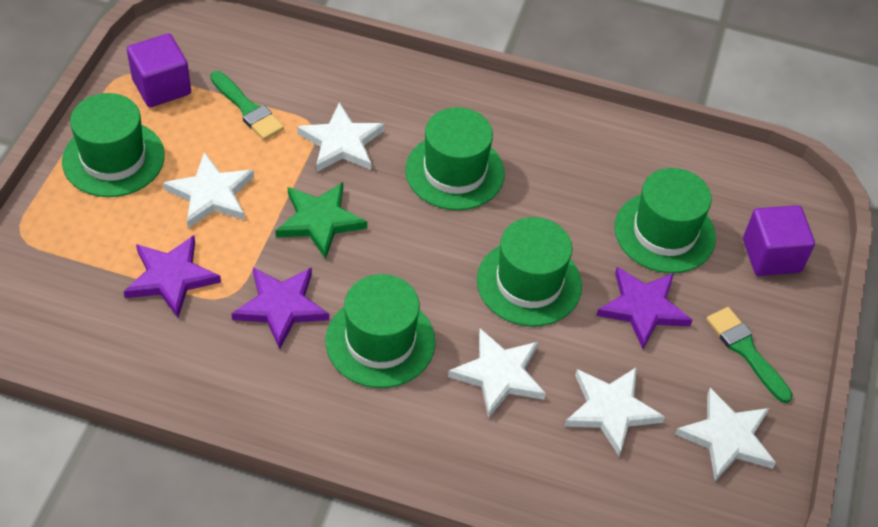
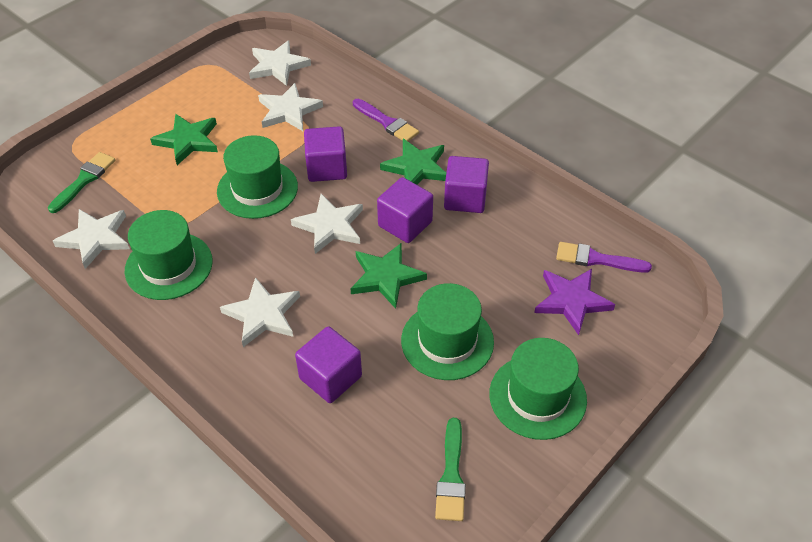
green hat: [62,93,165,197] [326,274,435,388] [405,107,505,210] [477,217,582,326] [614,168,716,273] = 5 -> [125,210,213,300] [217,135,298,219] [401,283,494,380] [489,338,587,440] = 4
green star: [275,182,367,259] = 1 -> [150,114,218,165] [350,243,427,309] [380,139,446,185] = 3
purple brush: none = 0 -> [353,99,419,141] [556,242,652,273] = 2
purple cube: [127,33,191,107] [743,205,815,276] = 2 -> [295,326,362,403] [304,126,347,182] [377,177,433,243] [444,156,489,213] = 4
purple star: [124,235,221,318] [231,268,329,349] [596,267,693,349] = 3 -> [534,269,615,335] = 1

